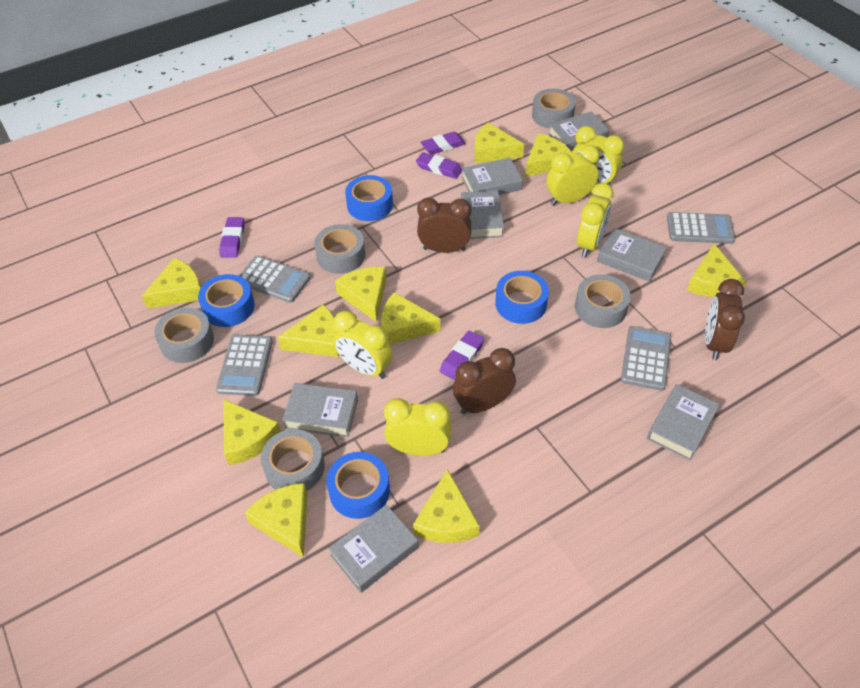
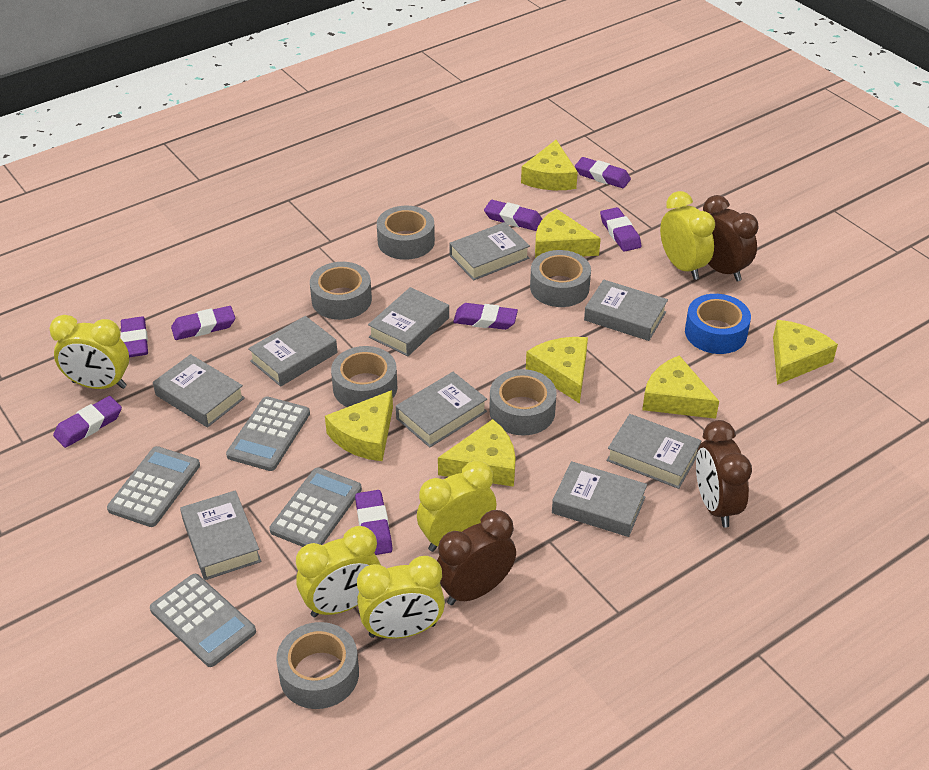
blue tape: [198,274,255,327] [326,452,390,519] [345,175,393,221] [495,271,549,324] = 4 -> [685,294,751,354] = 1
grey book: [282,383,358,437] [328,505,418,593] [461,190,504,239] [462,158,523,195] [548,111,609,151] [597,228,667,282] [647,384,720,461] = 7 -> [153,354,245,428] [180,490,261,580] [248,316,337,387] [368,287,449,356] [396,372,487,448] [449,222,530,280] [552,461,647,537] [584,280,668,341] [606,414,701,489] = 9
grey tape: [154,308,214,363] [261,429,325,490] [314,224,365,274] [532,89,576,129] [575,275,631,328] = 5 -> [276,622,359,709] [310,262,372,320] [331,346,397,407] [377,206,435,260] [489,369,557,435] [530,250,591,307] = 6
purple eraser: [219,217,245,258] [416,152,462,179] [420,132,466,155] [440,331,484,380] = 4 -> [53,396,122,448] [121,316,148,357] [171,306,235,340] [355,490,392,555] [453,303,518,330] [484,200,542,231] [575,157,631,188] [600,207,642,252] = 8
yellow cheese: [142,257,201,309] [224,400,281,465] [245,483,308,558] [278,304,339,357] [335,267,386,322] [381,292,441,345] [413,469,480,543] [474,123,524,163] [525,133,572,177] [687,244,746,297] = 10 -> [325,390,393,461] [438,419,515,487] [521,140,578,190] [526,337,588,404] [535,209,601,258] [642,355,719,419] [773,320,838,385] = 7

